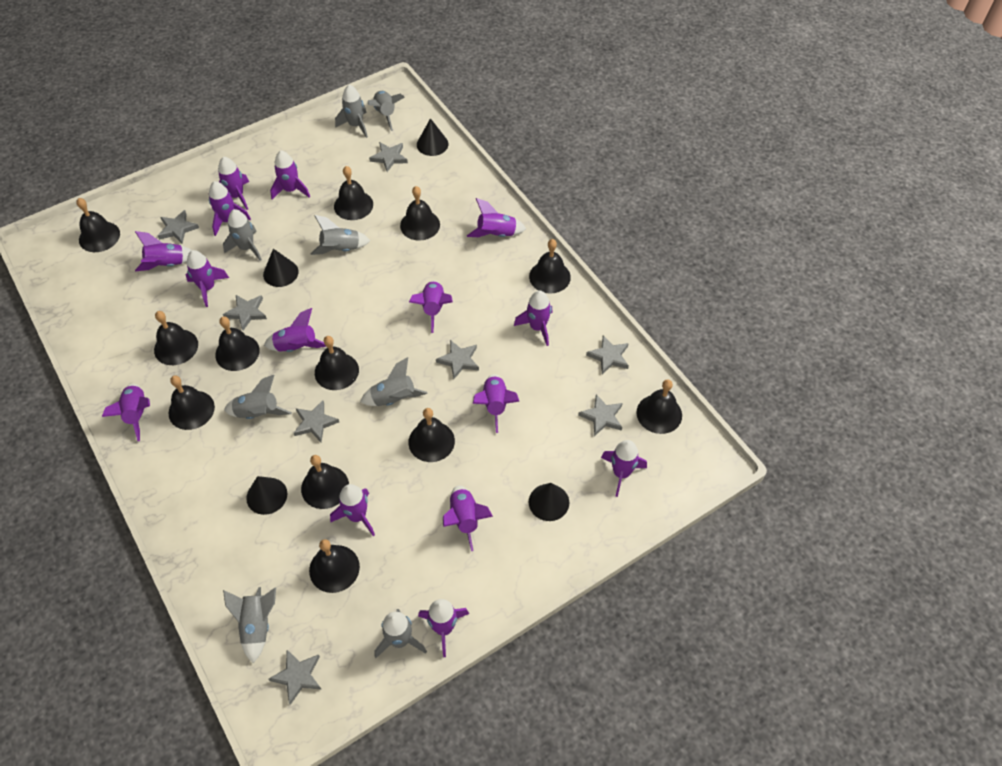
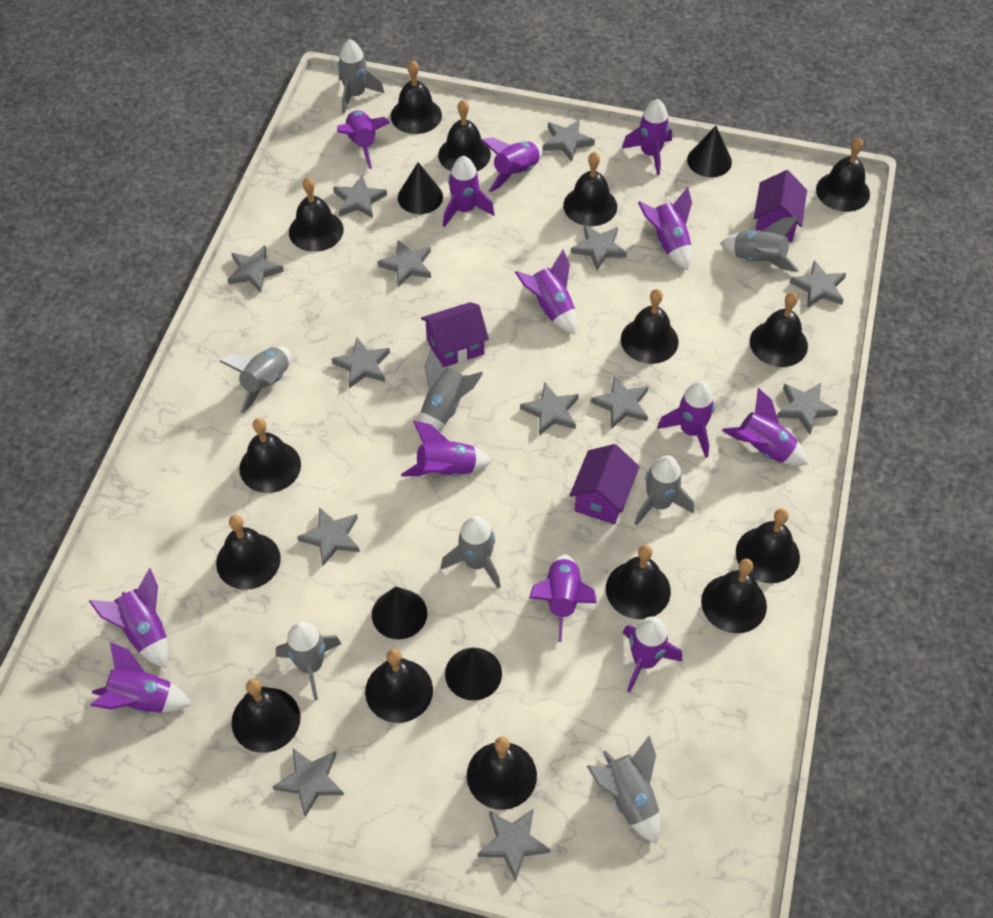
black bell: [76,198,120,252] [154,311,198,365] [169,375,215,430] [215,317,260,371] [301,455,349,509] [309,539,360,593] [315,336,359,390] [334,166,373,220] [400,186,440,241] [408,408,455,462] [529,239,571,293] [636,379,682,434] = 12 -> [216,515,281,590] [231,679,300,753] [239,418,301,493] [289,177,344,252] [365,649,433,723] [391,60,442,134] [438,100,491,171] [467,736,537,810] [563,152,617,226] [606,545,671,619] [621,289,679,364] [701,559,767,633] [736,508,800,583] [750,292,808,367] [816,137,870,212] = 15
grey star: [158,210,199,244] [223,295,267,330] [268,650,322,705] [294,400,339,442] [369,142,408,172] [436,340,479,379] [578,394,623,436] [586,335,629,374] = 8 -> [228,245,284,293] [273,748,344,817] [297,507,360,566] [332,337,390,388] [333,174,387,218] [377,240,431,287] [478,808,550,881] [520,383,579,435] [543,119,595,161] [571,225,627,270] [591,376,649,429] [777,383,838,434] [790,260,846,308] = 13
purple house: none = 0 -> [421,302,489,367] [569,444,640,524] [754,170,807,243] = 3
purple rocket: [102,384,150,441] [135,231,192,271] [186,250,229,307] [209,181,251,236] [218,157,249,210] [264,308,327,352] [270,150,310,200] [330,484,375,536] [409,280,453,333] [418,599,469,657] [443,485,493,551] [467,198,526,237] [473,374,520,433] [514,290,553,346] [601,440,647,497] = 15 -> [89,568,169,668] [90,642,191,713] [337,110,390,169] [401,421,492,477] [443,156,495,227] [481,137,543,192] [515,249,577,335] [529,554,597,642] [622,99,672,175] [623,617,683,692] [638,187,692,270] [657,381,715,458] [722,388,808,466] = 13

